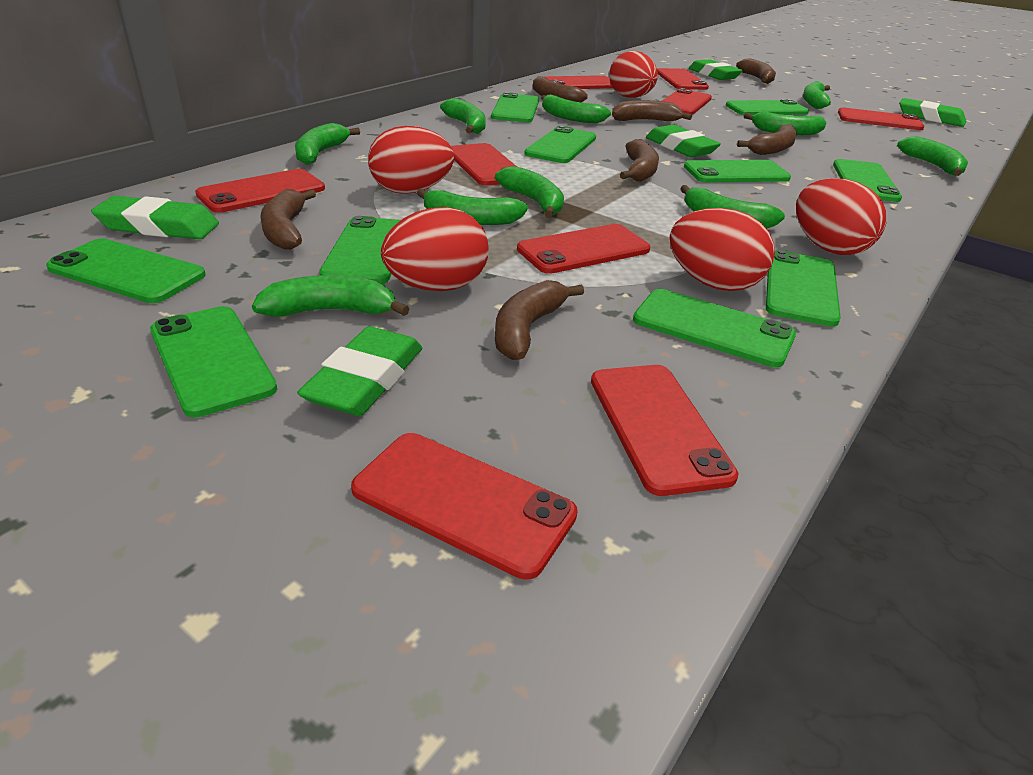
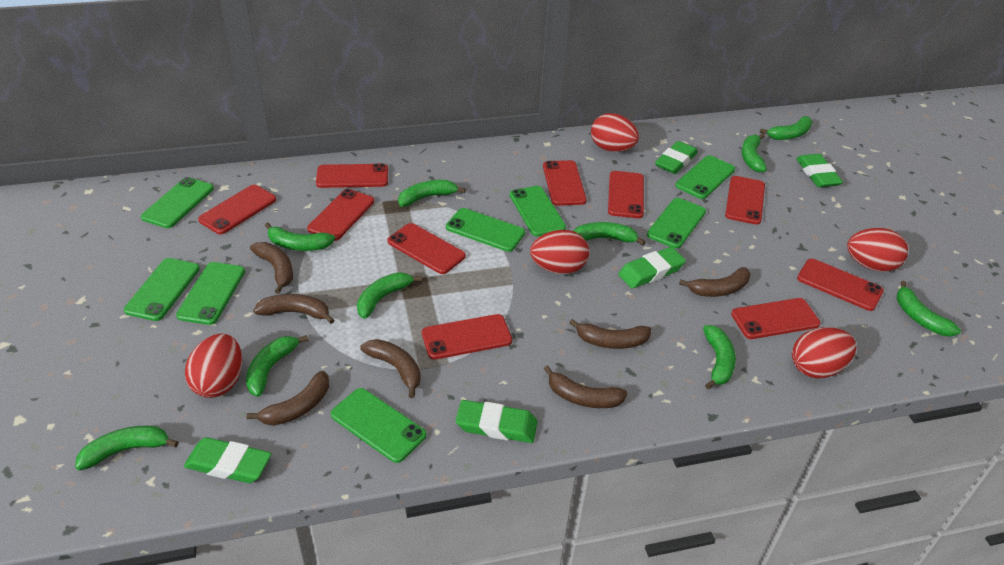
green phone: [46,239,206,303] [150,306,277,417] [319,216,401,284] [491,92,539,123] [524,126,596,163] [633,289,796,367] [684,160,791,182] [726,99,809,115] [766,250,841,327] [833,159,902,202] = 10 -> [124,258,200,321] [141,177,214,228] [176,262,245,325] [331,388,426,463] [446,208,525,252] [510,186,566,236] [647,198,706,249] [675,155,735,199] = 8
red phone: [195,169,325,213] [351,433,578,580] [451,143,517,186] [517,224,650,274] [544,75,613,89] [591,365,739,496] [657,68,709,90] [662,88,712,115] [838,107,925,130] = 9 -> [198,185,276,234] [307,189,374,241] [316,163,388,188] [387,223,466,274] [422,314,512,360] [543,160,587,206] [608,171,644,218] [725,176,765,224] [731,298,820,339] [797,259,884,311] = 10

